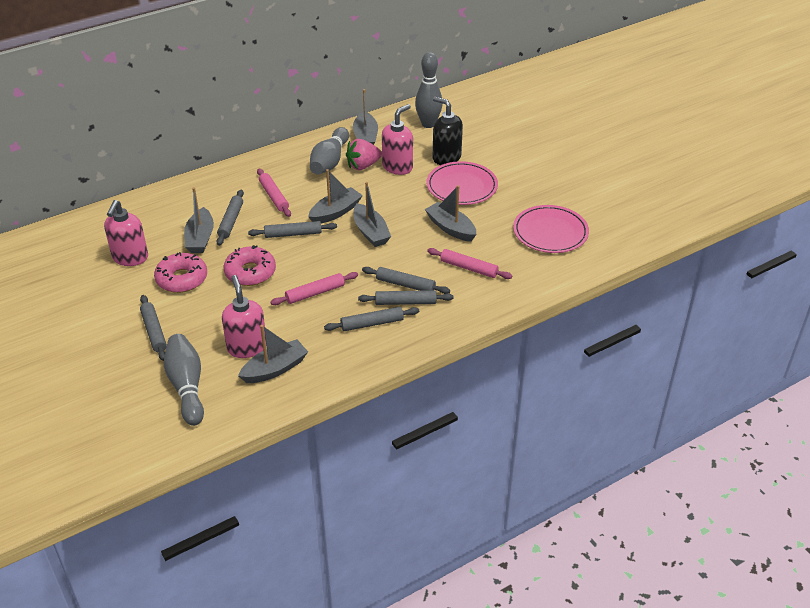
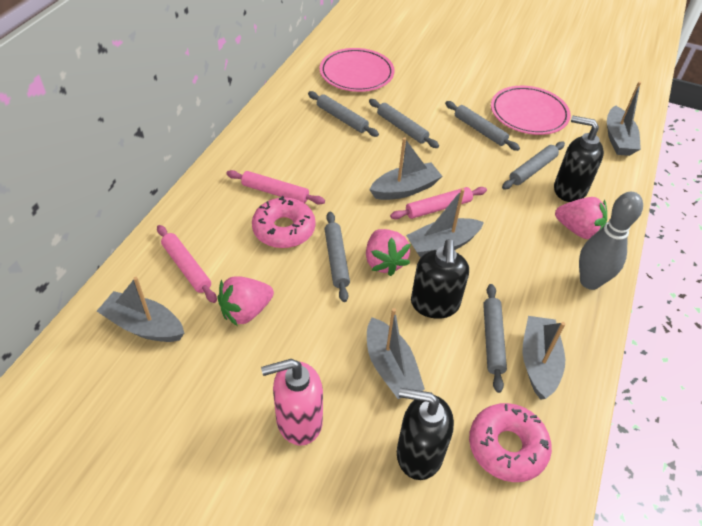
black soap dispenser: [433,97,463,165] = 1 -> [397,388,454,480] [411,239,469,319] [554,116,604,202] = 3
grey bowling pin: [164,334,204,426] [310,127,349,174] [415,52,443,128] = 3 -> [579,192,643,290] = 1
pink soap dispenser: [104,200,148,266] [222,275,266,358] [382,104,413,175] = 3 -> [261,359,323,446] = 1
pink strawberry: [346,139,382,170] = 1 -> [217,276,274,326] [366,229,410,276] [555,197,607,239] = 3

